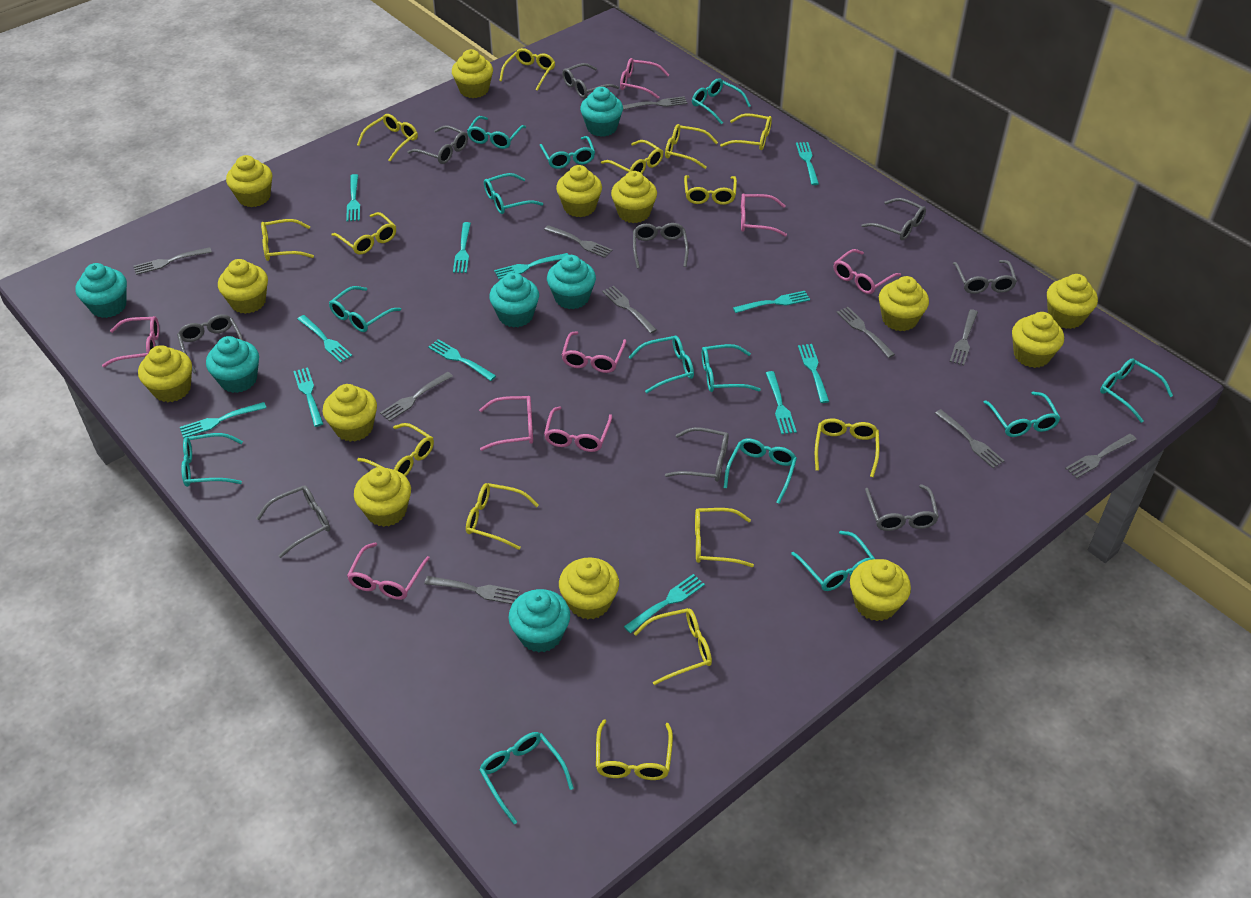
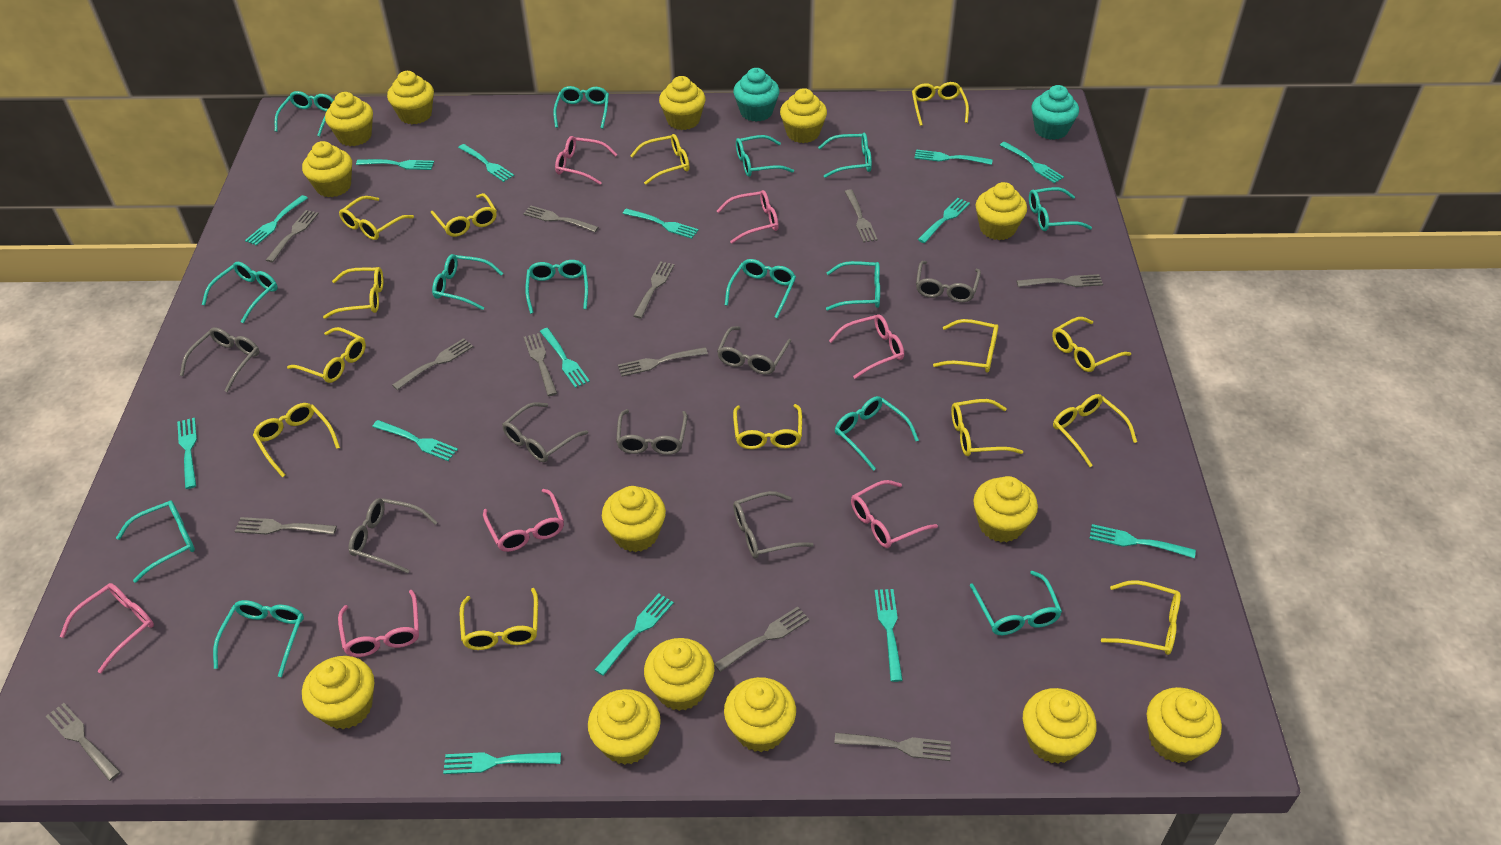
grey fork: [134,247,212,275] [380,372,453,422] [424,576,520,604] [544,225,612,258] [602,286,657,334] [623,96,687,110] [836,307,895,358] [935,409,1004,468] [950,309,978,365] [1065,434,1137,479] = 10 -> [46,703,121,781] [235,517,337,535] [266,210,319,262] [392,338,473,390] [523,205,599,232] [524,333,557,396] [618,347,708,377] [633,261,675,318] [714,607,810,672] [834,733,951,761] [844,189,878,243] [1017,274,1103,287] = 12
grey glasses: [177,314,243,373] [256,485,330,558] [407,125,468,164] [562,63,619,98] [633,223,688,268] [665,427,729,482] [862,198,926,240] [865,484,939,531] [953,260,1017,294] = 9 -> [180,327,260,392] [348,498,438,573] [502,402,588,462] [616,409,687,455] [717,326,791,375] [733,491,814,559] [916,261,981,302] = 7
pink glasses: [102,316,159,367] [347,542,430,600] [479,396,533,451] [544,406,612,452] [562,331,626,373] [620,58,669,99] [741,193,787,237] [833,249,901,294] = 8 -> [60,583,154,673] [338,590,419,657] [483,489,564,552] [555,136,617,185] [717,190,779,244] [829,314,904,379] [851,480,938,548] = 7
turquoise cupcake: [76,263,127,318] [206,336,259,393] [489,272,539,328] [509,589,570,653] [547,255,596,309] [580,87,623,137] = 6 -> [733,68,780,122] [1032,85,1079,140] = 2
turquoise fork: [180,402,266,438] [293,367,323,427] [298,315,352,363] [346,174,360,221] [428,339,496,381] [453,222,471,273] [494,253,569,279] [624,574,705,633] [733,291,810,313] [766,371,797,434] [796,142,819,185] [798,344,829,403] = 12 -> [177,418,197,489] [245,195,308,246] [356,159,434,170] [372,420,458,461] [443,752,561,774] [458,144,514,182] [540,328,590,388] [594,594,674,676] [623,208,699,239] [875,589,903,682] [914,150,993,165] [918,198,970,243] [1000,142,1064,183] [1089,524,1196,559] = 14
turquoise glasses: [181,433,243,487] [329,286,401,332] [467,116,526,149] [479,732,574,824] [484,173,543,214] [540,136,595,169] [629,336,694,393] [692,78,751,124] [702,344,761,392] [724,438,797,504] [791,531,875,591] [984,392,1060,437] [1100,358,1173,423] = 13 -> [116,500,195,583] [202,262,278,323] [213,600,304,677] [275,91,334,137] [432,254,503,310] [525,260,588,314] [553,86,609,129] [725,259,796,318] [736,135,794,177] [818,133,872,178] [826,261,880,311] [835,396,919,471] [970,571,1062,635] [1029,187,1092,231] = 14
yellow cupcake: [138,345,192,402] [218,259,268,314] [226,155,272,207] [322,384,377,442] [354,467,411,527] [452,49,493,98] [556,165,602,217] [559,558,619,619] [611,171,657,223] [850,559,911,621] [879,276,929,331] [1012,312,1064,368] [1047,274,1098,329] = 13 -> [302,141,352,197] [302,656,374,729] [325,92,373,146] [387,71,434,124] [588,689,661,765] [602,486,666,552] [644,638,714,711] [659,76,705,130] [724,677,796,752] [780,88,827,143] [973,476,1038,542] [975,182,1027,240] [1023,688,1097,764] [1147,687,1222,763] = 14

